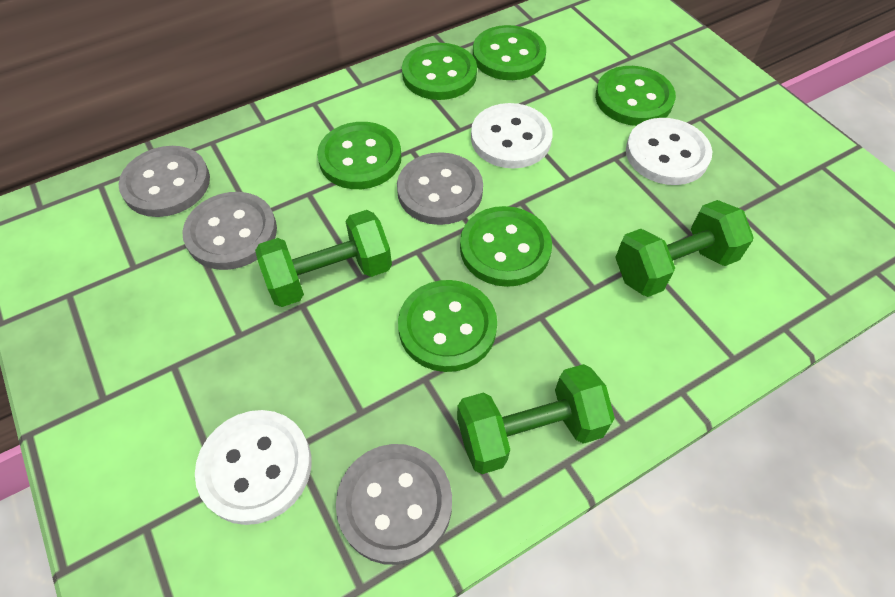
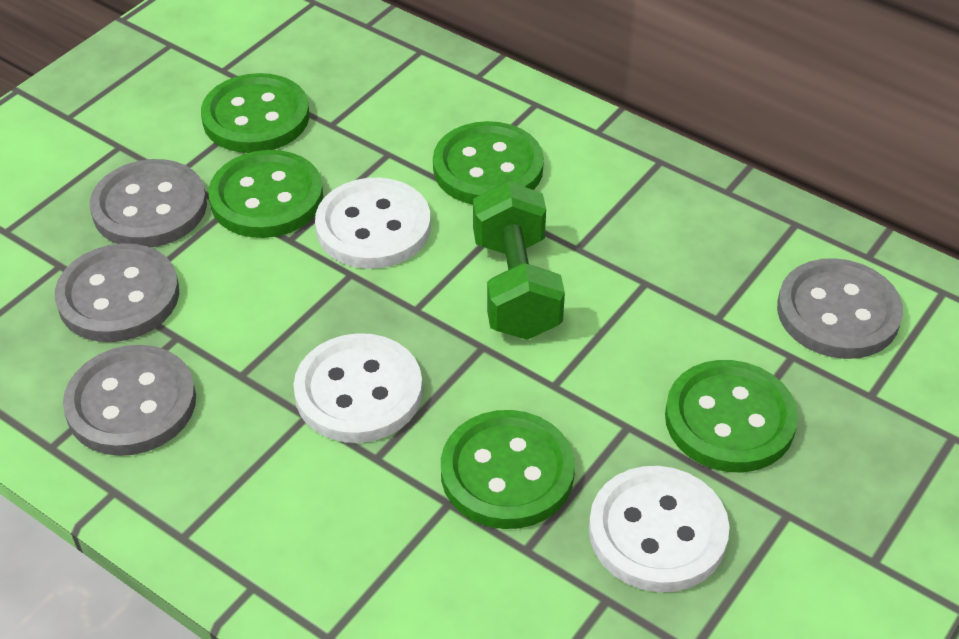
green button: [317,122,401,189] [398,280,497,372] [402,43,477,100] [460,206,552,287] [473,25,546,80] [595,66,676,126] = 6 -> [201,73,309,153] [208,150,323,238] [433,121,544,205] [441,410,575,529] [665,360,798,472] = 5
green dumbbell: [255,210,392,307] [457,364,615,474] [615,200,754,297] = 3 -> [473,181,565,340] = 1

